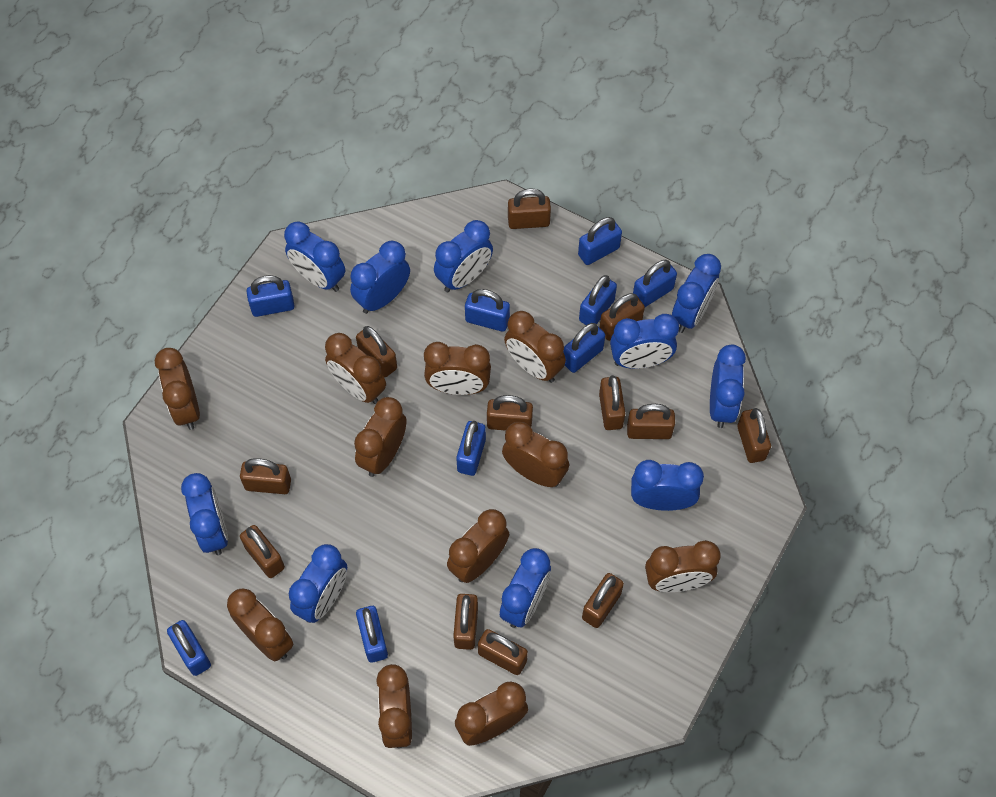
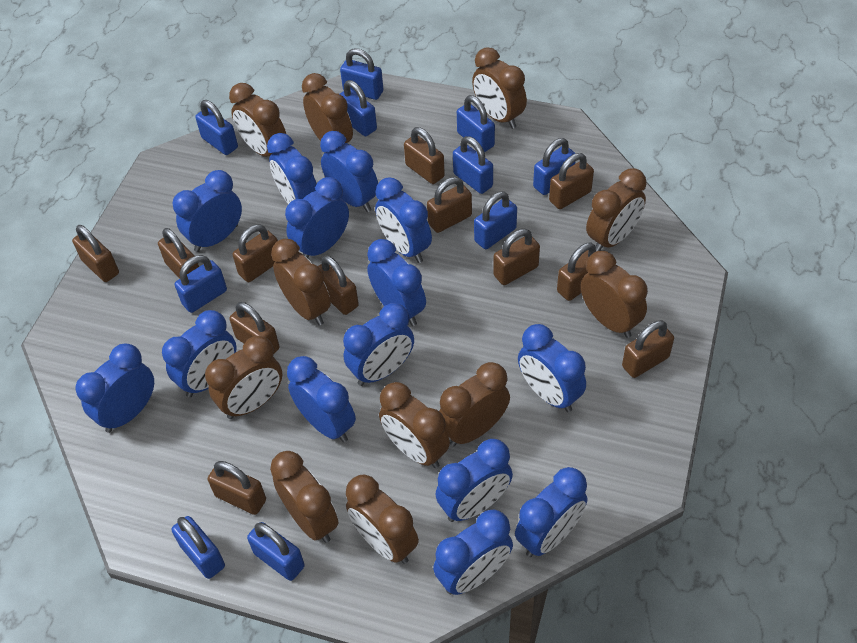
blue clock: [181,473,228,555] [284,222,345,292] [289,544,347,623] [350,241,410,314] [434,220,493,292] [500,548,551,628] [610,314,679,369] [631,460,704,511] [672,254,721,333] [710,345,746,428] = 10 -> [75,344,154,433] [162,310,237,397] [172,170,242,252] [267,133,317,204] [285,177,349,259] [287,356,356,442] [320,131,378,212] [343,303,414,386] [367,239,426,326] [375,177,432,263] [433,510,513,595] [436,439,513,522] [515,467,588,557] [518,324,586,412] = 14
blue padlock: [167,620,211,676] [246,275,295,317] [356,606,388,663] [456,421,486,476] [465,289,510,332] [563,323,605,373] [578,217,622,265] [579,275,617,325] [633,260,677,307] = 9 -> [171,516,225,579] [175,255,227,313] [195,100,238,155] [247,522,305,581] [340,48,383,100] [340,80,377,136] [453,136,493,194] [457,95,495,152] [474,191,517,249] [533,138,576,195] = 10

